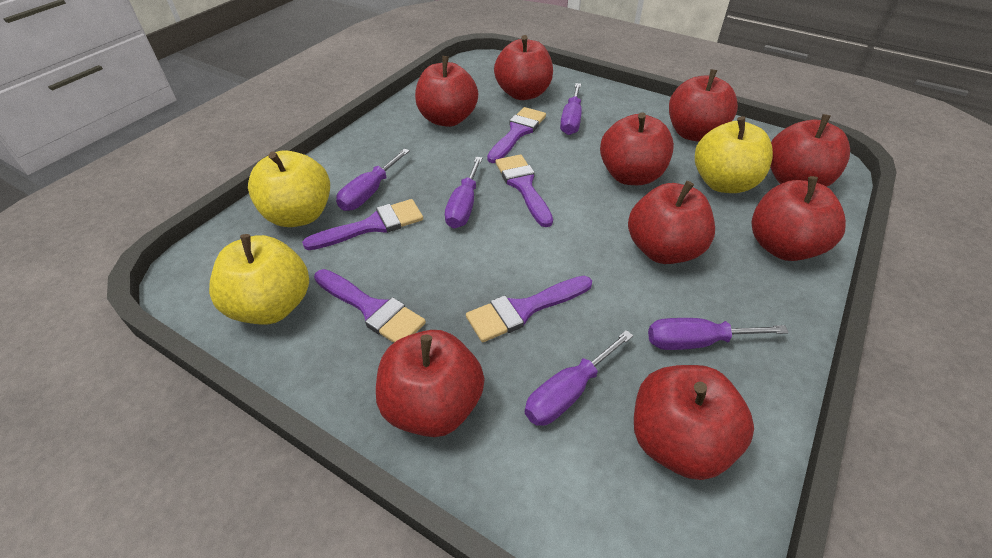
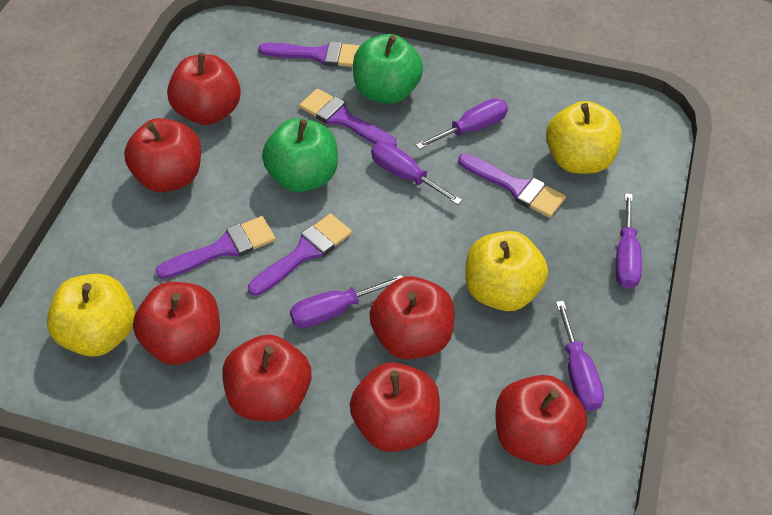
green apple: none = 0 -> [262,118,338,192] [353,34,423,104] = 2
red apple: [376,330,484,437] [415,56,478,127] [494,35,553,100] [600,112,674,185] [628,181,715,264] [634,365,754,480] [669,69,738,142] [752,176,846,261] [770,114,850,187] = 9 -> [124,118,201,192] [133,282,220,365] [167,53,241,125] [222,334,311,421] [350,362,440,452] [369,276,455,359] [495,375,587,465] = 7

